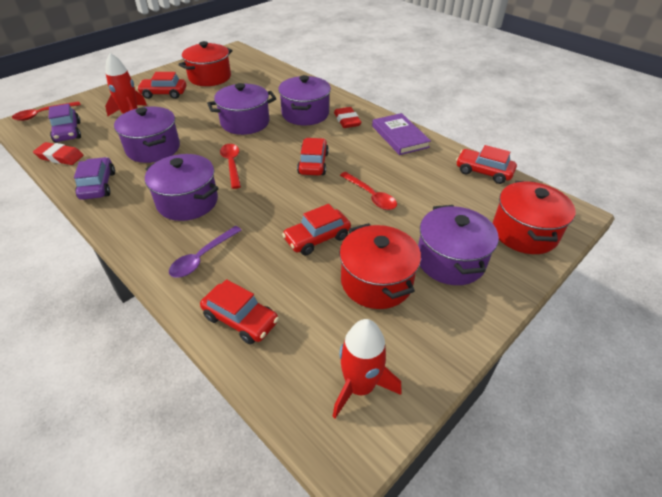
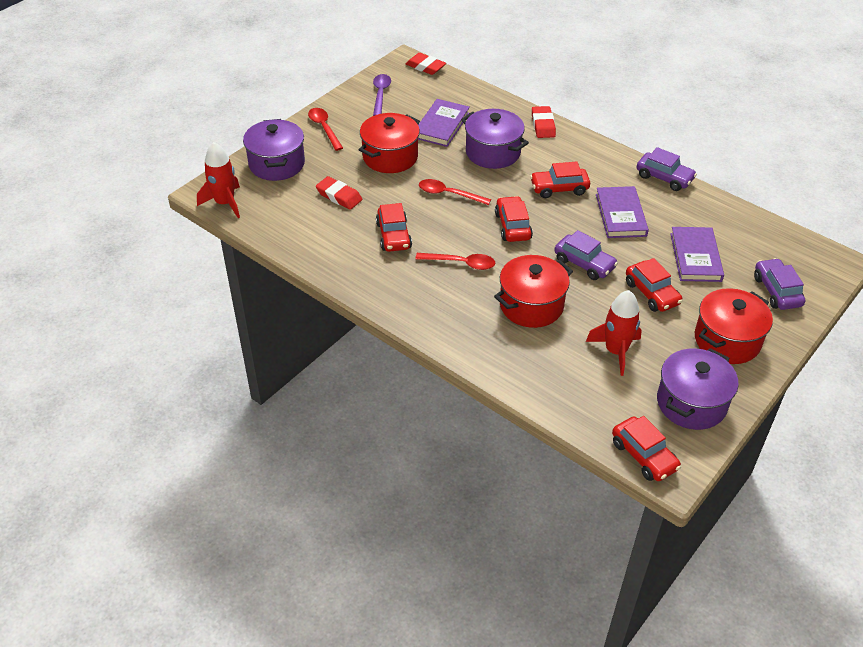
purple book: [372,113,431,155] = 1 -> [418,99,470,147] [596,186,649,238] [670,227,724,282] = 3
purple car: [49,104,81,143] [74,157,115,200] = 2 -> [554,230,618,280] [637,147,697,191] [754,258,805,310] = 3
purple pot: [114,107,180,163] [145,154,219,221] [207,83,277,135] [278,75,331,125] [418,205,499,285] = 5 -> [243,119,305,181] [461,109,529,169] [657,348,739,430] = 3
red eraser: [33,142,84,165] [334,107,362,128] = 2 -> [316,176,362,210] [406,53,446,75] [532,106,556,138] = 3

